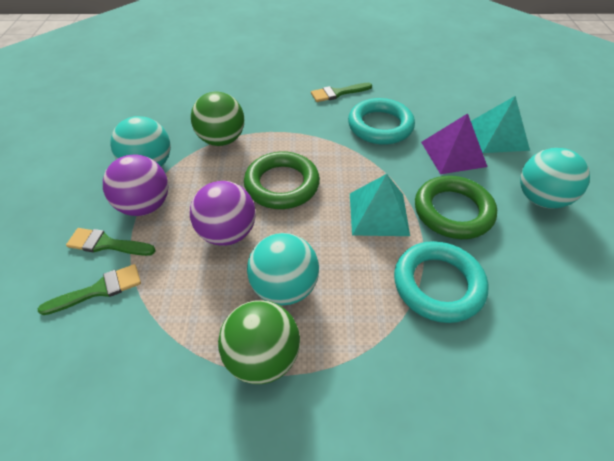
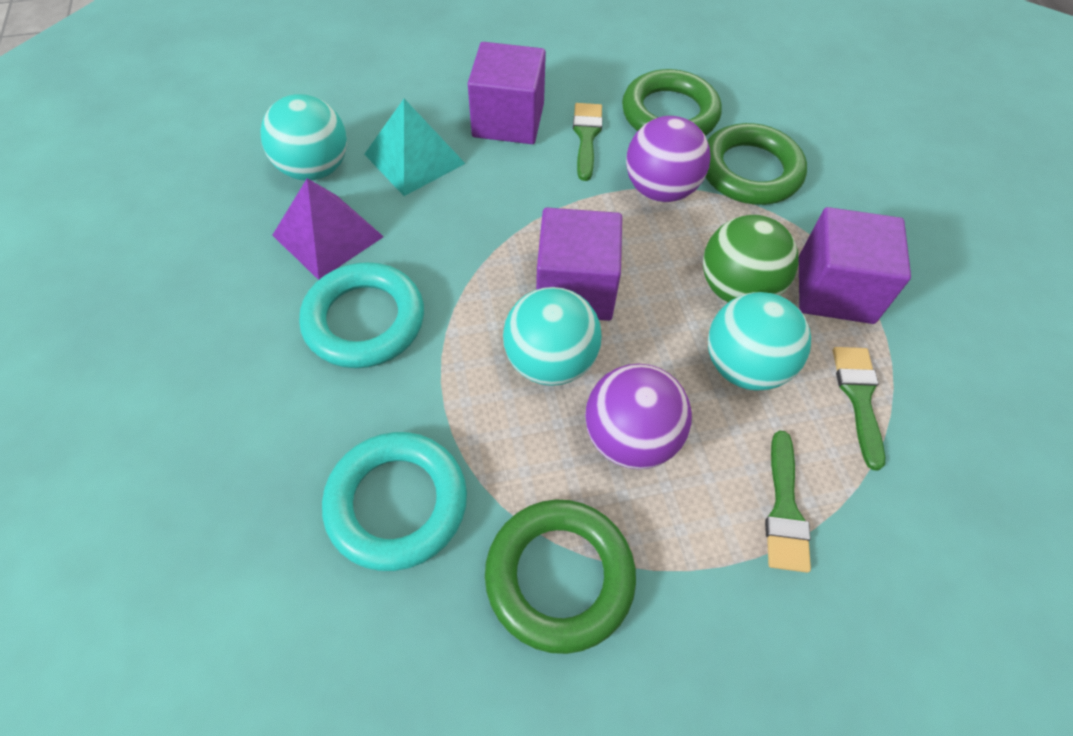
green ball: [191,91,244,146] [218,300,300,384] = 2 -> [703,215,798,302] = 1
green ring: [244,151,320,209] [415,176,497,239] = 2 -> [485,500,636,654] [622,69,722,136] [706,123,807,205] = 3
purple cube: none = 0 -> [468,42,546,144] [536,207,622,321] [799,207,911,324] = 3
turquoise pyramid: [350,174,410,236] [471,96,530,153] = 2 -> [364,99,466,196] = 1

